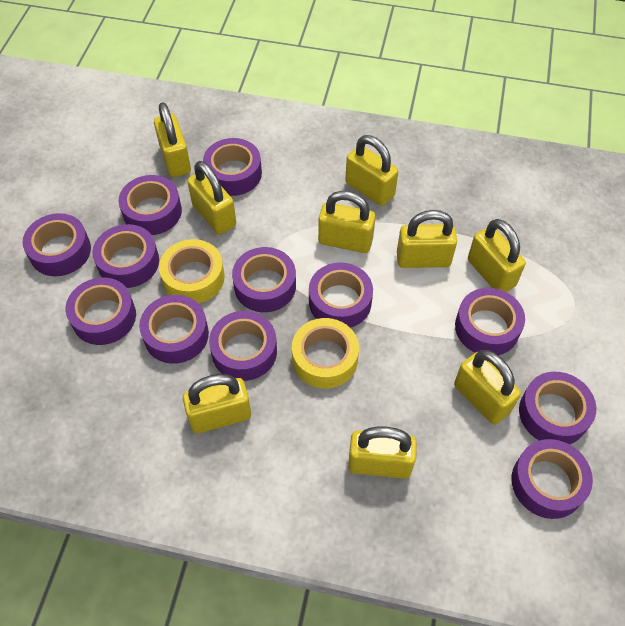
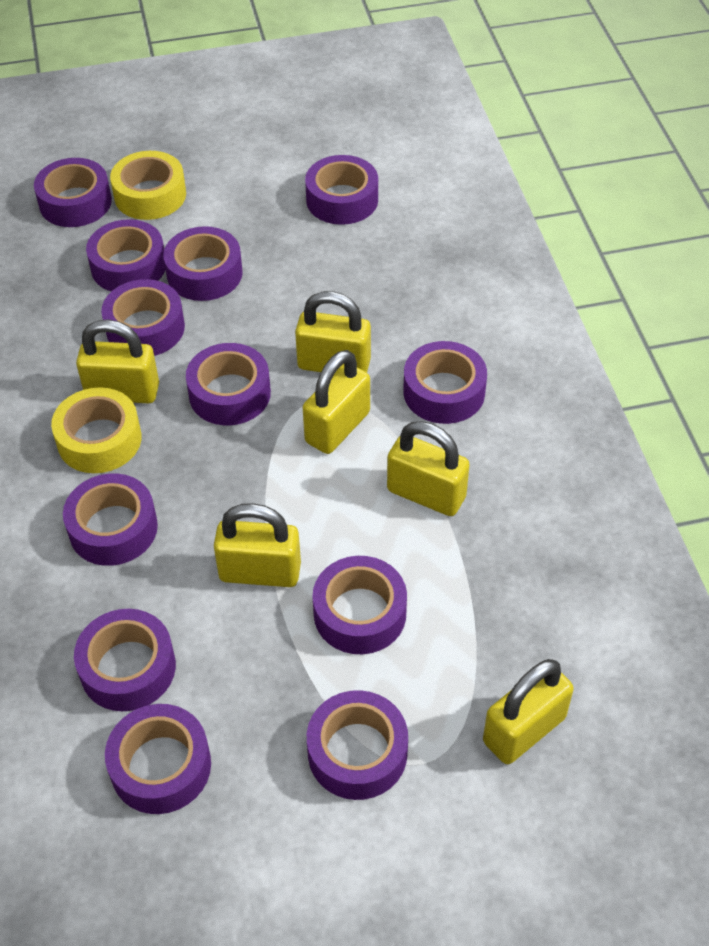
yellow padlock: [154,102,191,177] [183,374,251,433] [187,161,236,235] [318,191,376,253] [345,135,399,206] [348,427,417,479] [397,210,457,268] [454,350,521,425] [468,219,526,292] = 9 -> [76,319,159,403] [214,503,301,587] [295,291,371,372] [303,350,370,454] [387,421,470,516] [483,659,574,764] = 6

